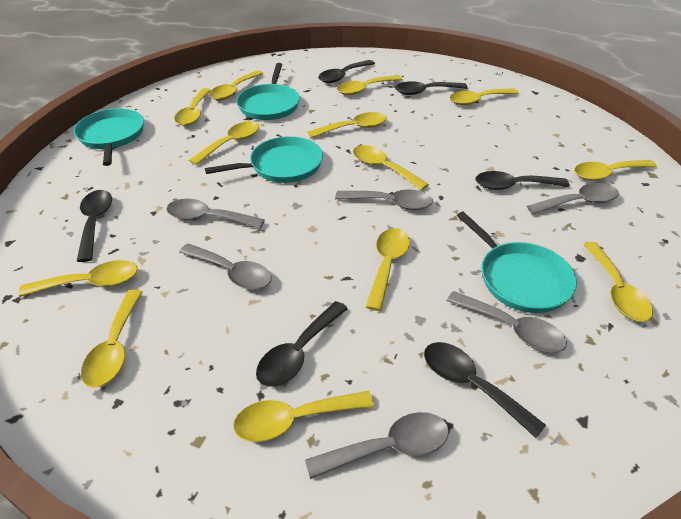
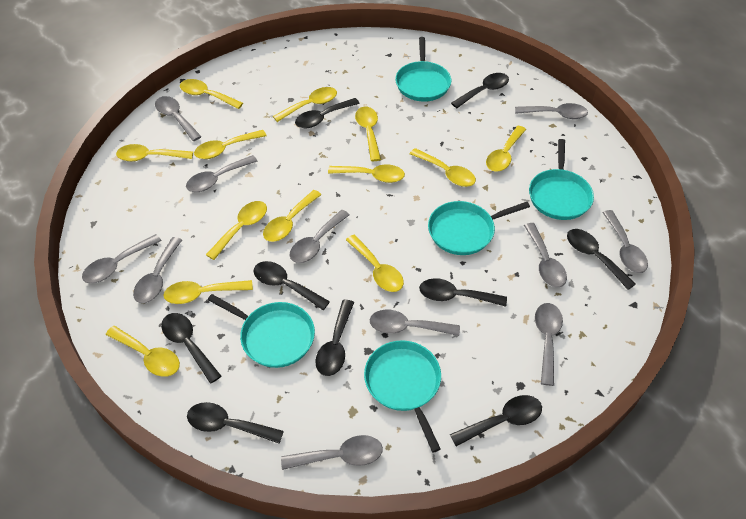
black spoon: [77,190,112,262] [256,301,347,387] [318,60,375,83] [395,81,468,95] [424,342,546,438] [476,171,569,190] = 6 -> [161,313,221,384] [187,402,284,444] [254,261,330,310] [295,98,360,128] [315,299,354,376] [419,278,507,307] [450,395,542,446] [451,73,509,108] [567,229,636,290] = 9
grey spoon: [167,199,265,229] [179,244,272,290] [305,412,449,479] [335,189,433,210] [447,291,567,352] [527,183,619,214] = 6 -> [82,234,162,283] [133,237,182,303] [155,96,202,141] [186,155,257,192] [281,435,383,470] [290,210,349,263] [370,310,460,336] [515,103,588,119] [524,223,567,287] [535,303,563,386] [602,210,648,273] = 11
turquoise pan: [74,108,144,166] [205,136,323,183] [236,63,300,120] [457,211,577,313] = 4 -> [208,294,315,368] [364,340,441,453] [395,37,451,102] [428,201,530,255] [529,139,594,220] = 5

